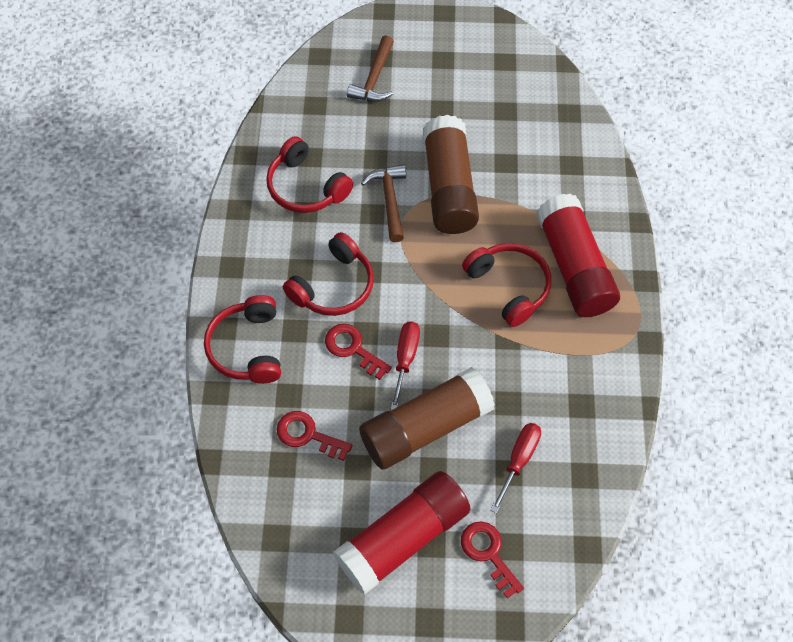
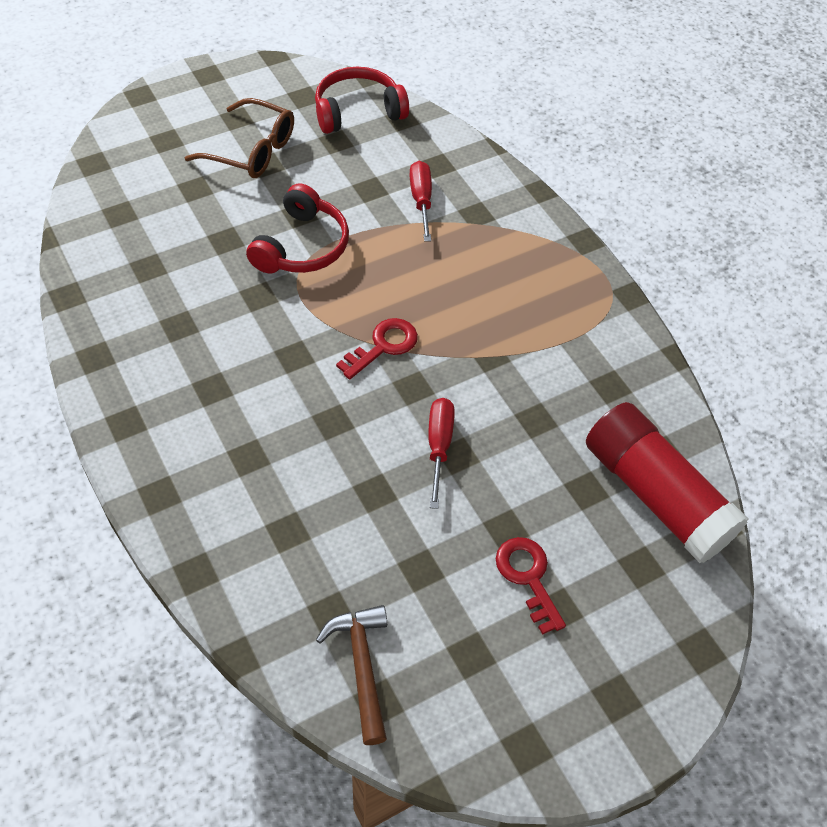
brown glasses: none = 0 -> [185,98,294,178] = 1
brown glue stick: [359,367,495,470] [423,115,479,234] = 2 -> none = 0
brown hammer: [347,35,394,102] [361,164,406,242] = 2 -> [316,605,387,745] = 1
red glue stick: [333,471,471,595] [536,193,620,317] = 2 -> [586,402,748,563] = 1
red headphones: [204,295,281,384] [266,136,353,213] [283,232,374,316] [462,243,551,327] = 4 -> [246,184,349,273] [315,67,409,134] = 2
red key: [277,411,352,461] [325,324,392,380] [461,521,524,599] = 3 -> [336,318,418,379] [495,537,566,635] = 2

